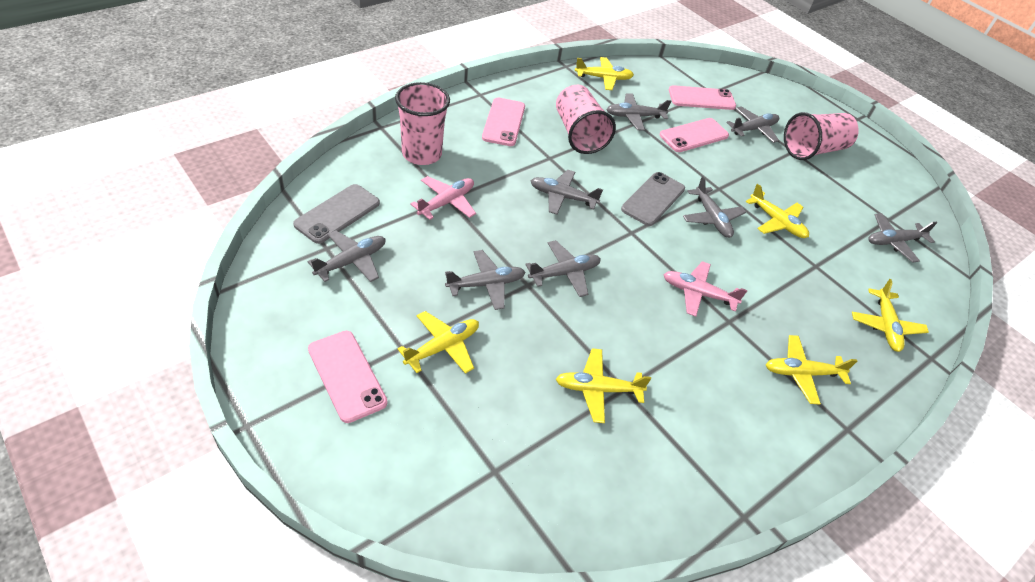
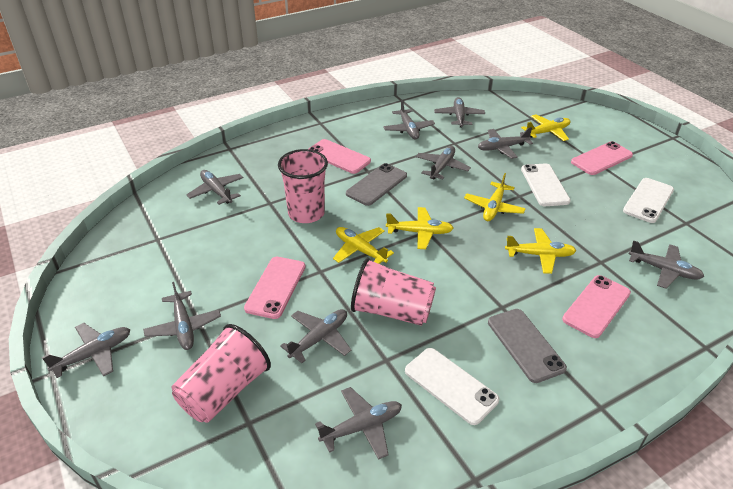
grey plane: [308,230,385,282] [445,250,525,310] [525,240,601,297] [531,170,603,215] [606,93,671,131] [683,176,746,238] [726,106,779,143] [868,213,937,263] = 8 -> [42,323,131,378] [143,282,221,350] [186,170,244,205] [280,309,351,363] [315,387,402,460] [383,100,435,139] [416,146,471,180] [434,97,485,128] [478,127,533,159] [629,240,704,289] = 10
pink plane: [410,176,476,220] [663,261,747,317] = 2 -> none = 0
white phone: none = 0 -> [405,348,499,425] [521,164,571,206] [623,178,674,223] = 3
yellow plane: [397,311,479,374] [556,348,651,423] [575,57,634,90] [746,184,809,238] [766,335,857,404] [852,279,929,352] = 6 -> [333,227,394,264] [386,207,453,249] [464,173,526,221] [505,228,576,274] [521,114,570,141] = 5

